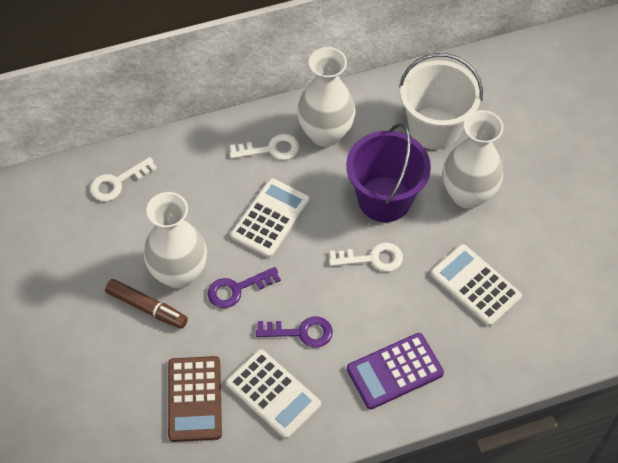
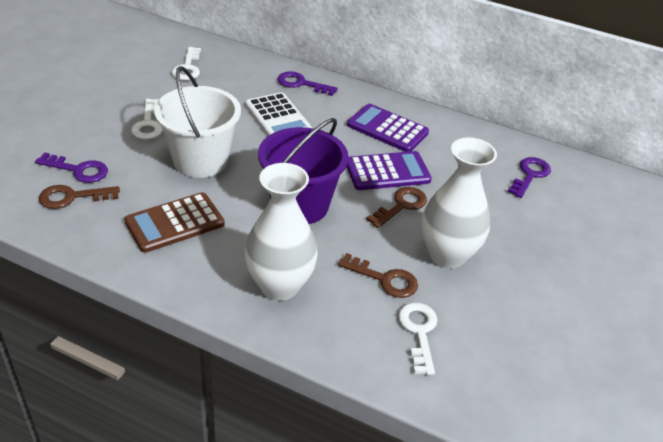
brown key: none = 0 -> [39,185,120,209] [338,253,418,298] [366,187,427,228] = 3
brown marker: [105,279,188,329] = 1 -> none = 0
purple calculator: [347,333,444,409] = 1 -> [346,151,432,190] [347,104,429,152] = 2
purple key: [208,267,281,308] [256,316,333,348] = 2 -> [35,152,108,183] [278,71,338,96] [508,157,551,198] = 3
white calculator: [226,349,321,439] [231,178,310,258] [431,244,522,326] = 3 -> [245,92,312,136] = 1
white vase: [144,192,207,288] [297,47,356,147] [443,110,504,209] = 3 -> [245,163,318,301] [421,137,497,268] = 2

